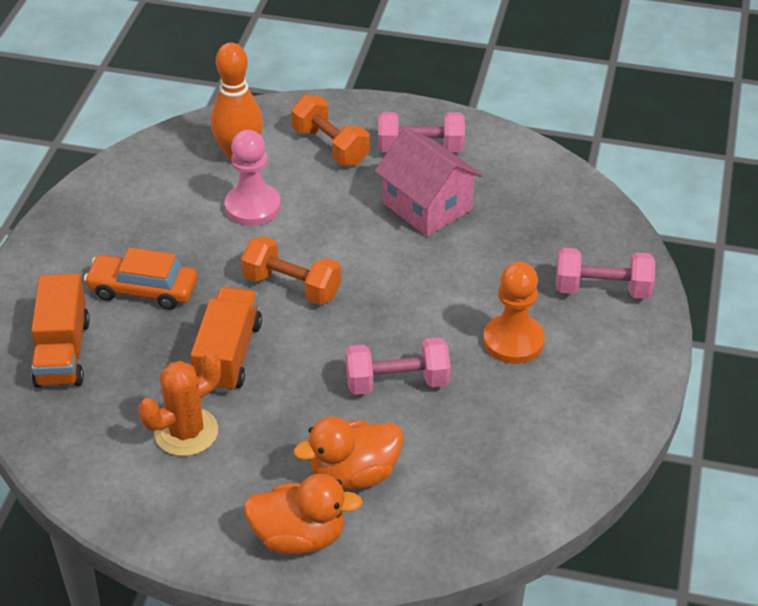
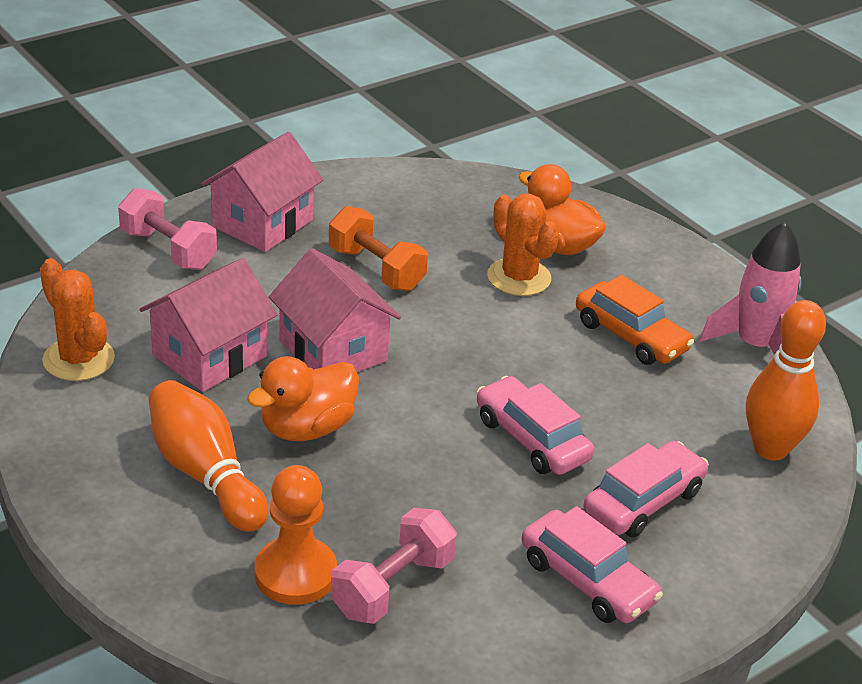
orange bowling pin: [211,42,263,161] = 1 -> [148,380,269,532] [746,300,826,460] = 2
orange cactus: [138,352,221,456] = 1 -> [40,258,115,381] [487,194,559,296] = 2
orange dumbbell: [241,236,341,305] [291,95,370,166] = 2 -> [329,206,428,291] = 1
orange truck: [31,274,90,388] [191,287,262,393] = 2 -> none = 0
pink car: none = 0 -> [477,376,594,475] [522,506,663,623] [583,441,709,537] = 3
pink dumbbell: [345,337,451,395] [378,112,465,153] [556,248,655,299] = 3 -> [118,188,217,270] [331,508,457,624] = 2
pink house: [375,128,483,236] = 1 -> [139,258,277,392] [201,132,323,252] [269,248,401,372] = 3
pink pawn: [225,130,281,226] = 1 -> none = 0
pink rocket: none = 0 -> [700,222,802,355] = 1

